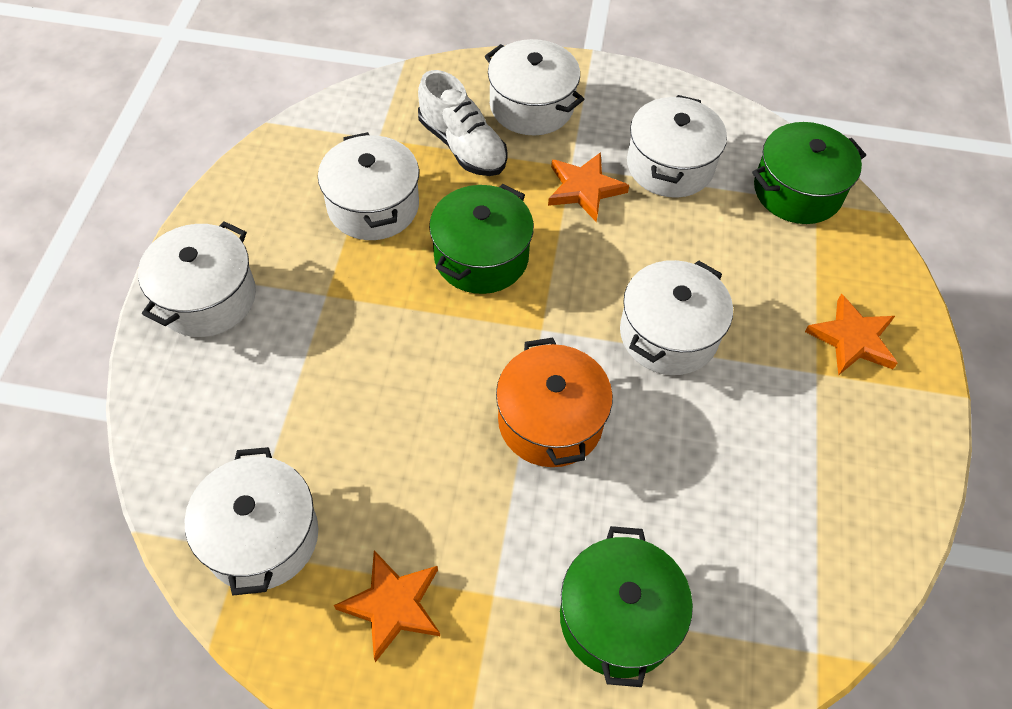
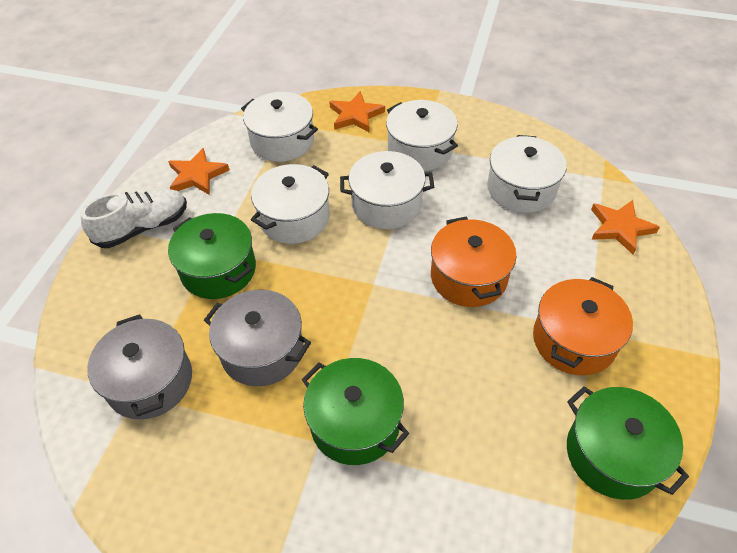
grey pot: none = 0 -> [87,314,192,419] [204,289,311,386] = 2
orange pot: [496,338,613,467] = 1 -> [431,216,516,307] [533,277,633,375] = 2
white pot: [138,221,256,337] [185,447,318,595] [318,132,419,240] [485,39,584,135] [620,260,733,375] [627,95,727,198] = 6 -> [241,92,318,162] [251,164,330,244] [340,151,434,229] [386,100,458,171] [487,135,567,213] = 5

